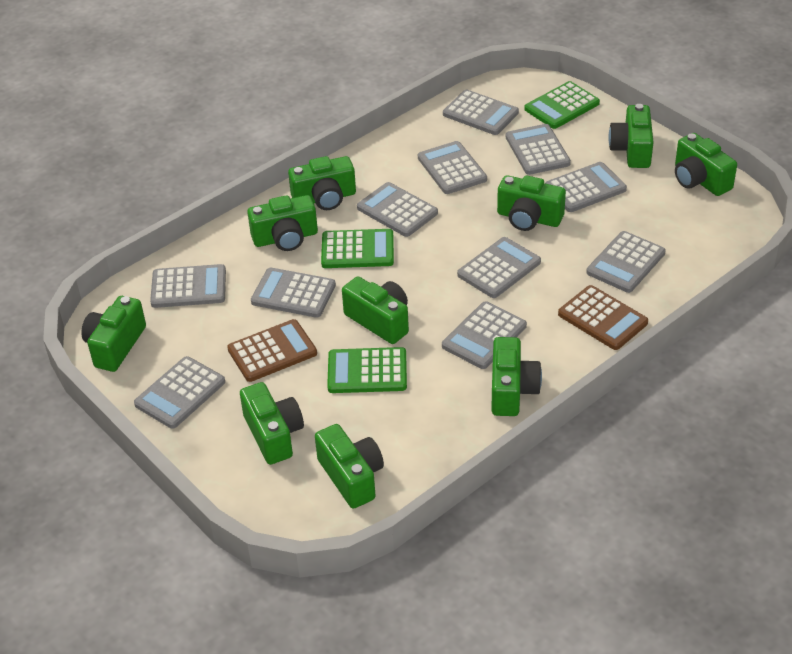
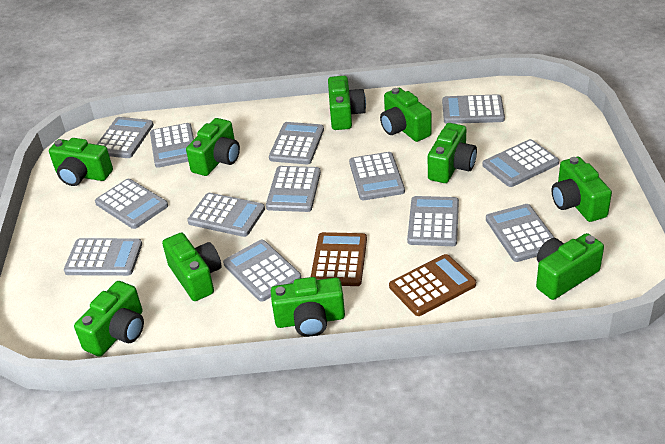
green calculator: [321,229,394,268] [327,347,407,393] [524,81,600,129] = 3 -> none = 0
grey calculator: [134,356,225,429] [150,264,226,308] [251,267,336,318] [357,182,438,237] [418,141,487,194] [442,301,527,369] [443,90,519,135] [457,237,541,298] [506,124,571,175] [545,162,627,212] [586,231,666,293] = 11 -> [64,238,142,276] [95,179,168,229] [96,117,154,158] [150,123,194,168] [187,193,265,237] [223,240,301,302] [266,166,321,212] [269,122,324,164] [349,152,405,200] [407,196,459,246] [442,94,505,124] [483,139,559,187] [486,204,555,262] = 13

